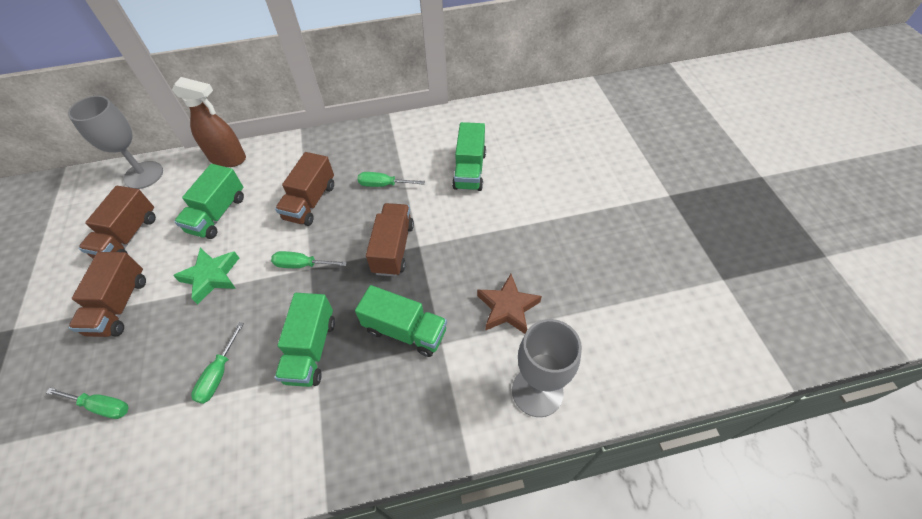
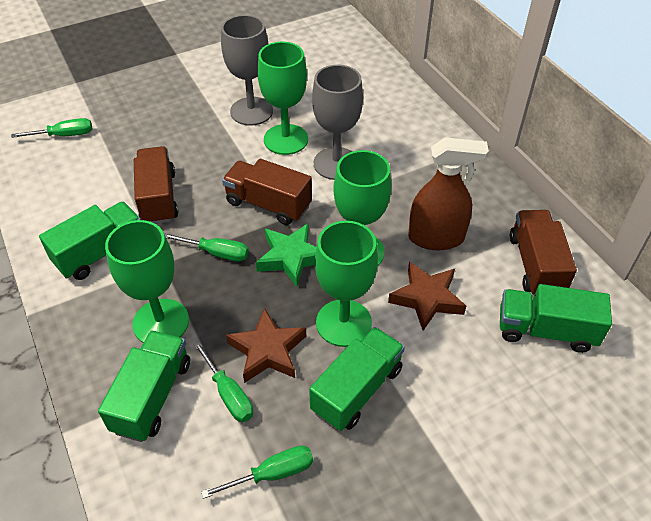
brown star: [477,274,542,334] = 1 -> [226,308,306,383] [388,262,466,331] = 2
brown truck: [69,252,146,337] [79,186,156,259] [275,152,334,226] [366,203,414,276] = 4 -> [134,146,179,224] [222,159,312,225] [510,210,577,294] = 3
green goblet: none = 0 -> [105,220,189,343] [258,42,308,155] [315,221,378,347] [333,150,391,266] = 4

